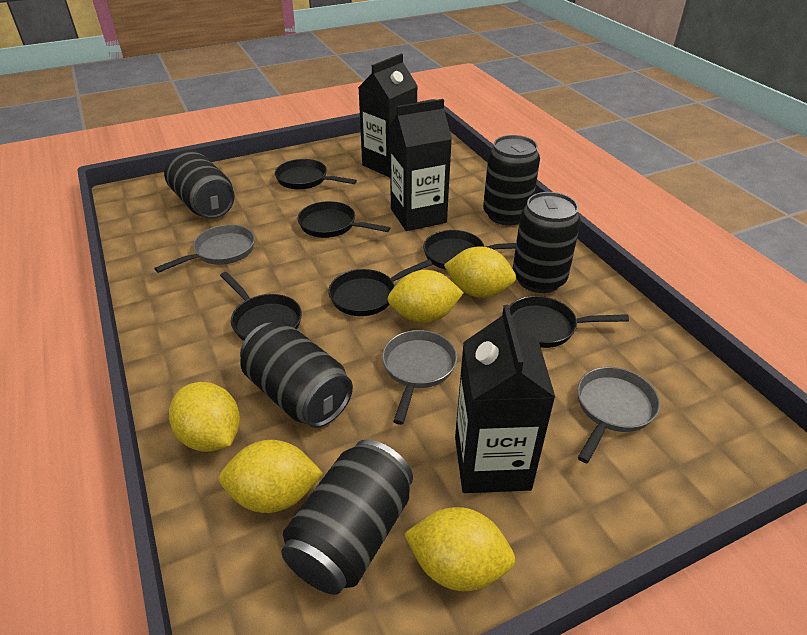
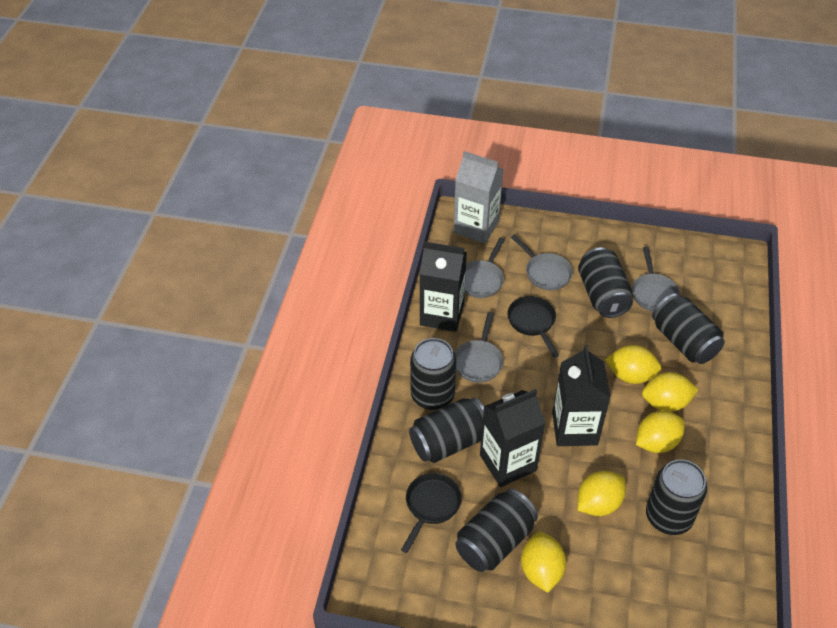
black can: [164,149,234,219] [240,321,353,428] [281,440,413,595] [483,135,540,225] [513,192,581,293] = 5 -> [409,397,484,463] [410,338,457,410] [455,489,538,572] [578,248,633,318] [646,459,707,535] [652,293,725,364] = 6
black pan: [220,272,302,341] [275,159,357,190] [297,201,390,238] [329,259,432,316] [423,230,516,270] [509,296,629,348] = 6 -> [401,473,462,553] [507,296,559,358] = 2
grey carton: none = 0 -> [454,151,504,244] = 1
grey pan: [154,225,255,273] [382,330,457,425] [577,367,660,463] = 3 -> [455,312,503,383] [465,237,505,298] [511,234,573,290] [632,247,680,311] = 4

